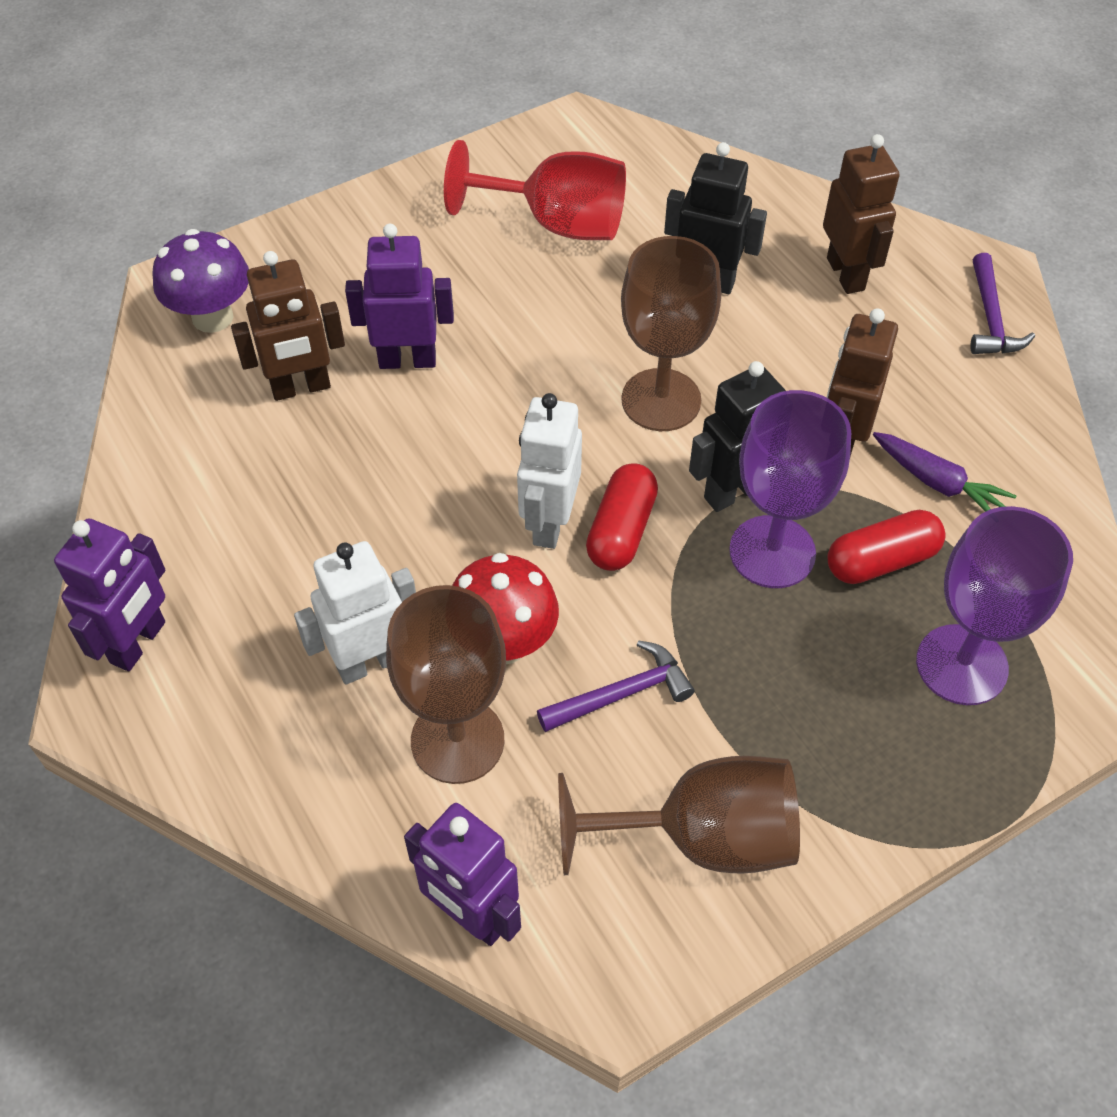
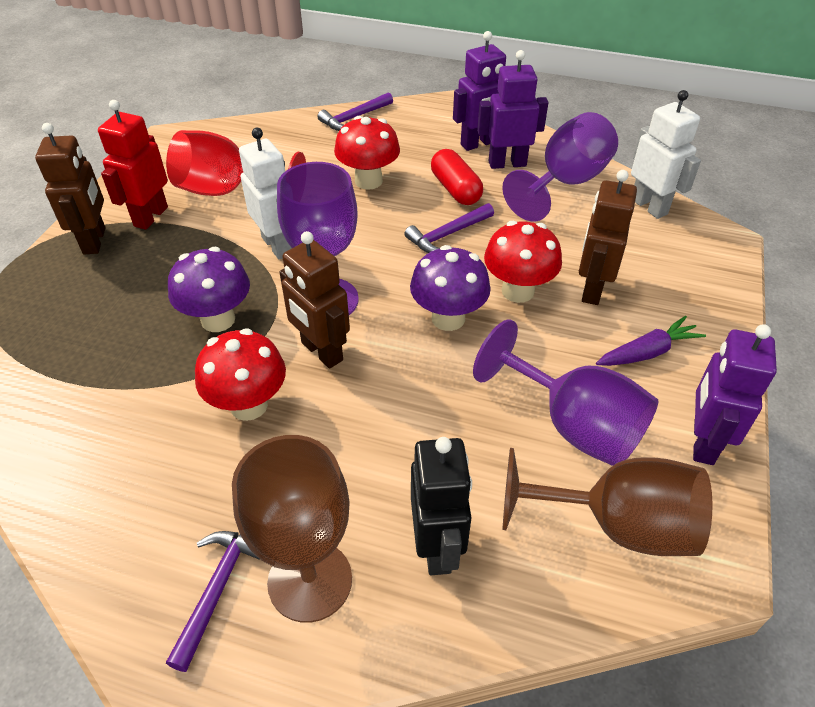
black robot: [664,142,767,294] [689,361,786,512] = 2 -> [411,437,472,575] = 1
brown goblet: [386,585,506,784] [558,756,800,875] [621,236,721,431] = 3 -> [232,435,352,623] [502,448,712,556] = 2
purple goblet: [729,390,851,588] [916,506,1073,705] = 2 -> [277,162,359,315] [473,319,658,466] [502,112,618,222] = 3
purple hammer: [537,640,695,732] [970,253,1035,354] = 2 -> [166,531,260,672] [318,92,393,131] [404,203,494,253] = 3
purple mushroom: [152,229,249,333] = 1 -> [168,247,250,332] [410,245,491,331] = 2
red capsule: [586,463,658,571] [827,510,946,584] = 2 -> [431,149,483,205] = 1
red mushroom: [452,553,559,664] = 1 -> [195,328,286,421] [334,116,400,190] [484,221,562,303] = 3
red robot: none = 0 -> [98,100,168,230] = 1

